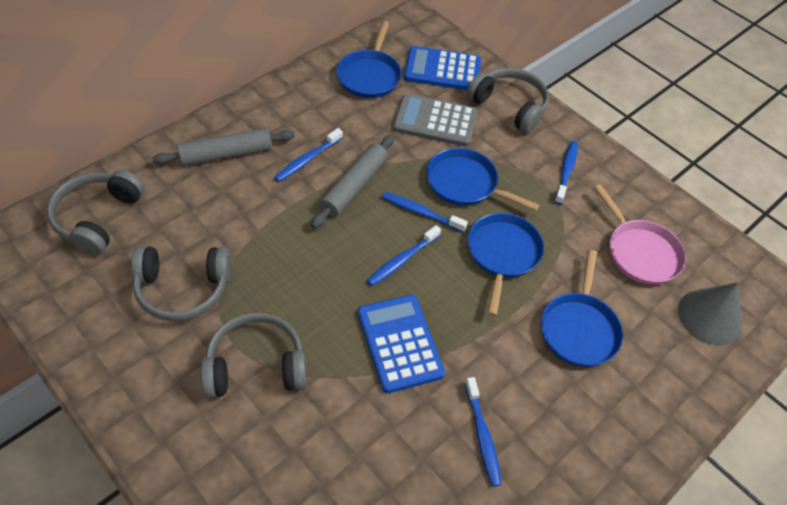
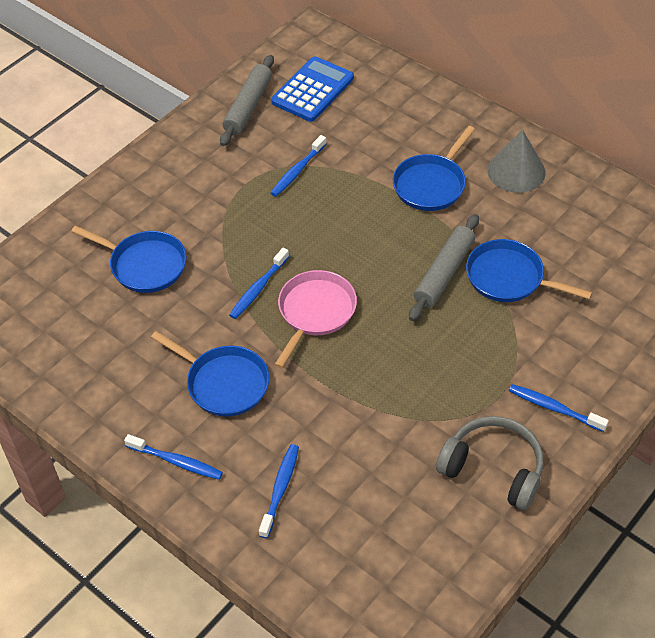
blue calculator: [358,295,445,393] [404,46,481,90] = 2 -> [271,56,354,122] = 1
grey calculator: [393,94,478,147] = 1 -> none = 0
grey headphones: [47,170,145,256] [131,246,231,321] [201,313,307,398] [467,68,549,133] = 4 -> [436,416,544,510] = 1

